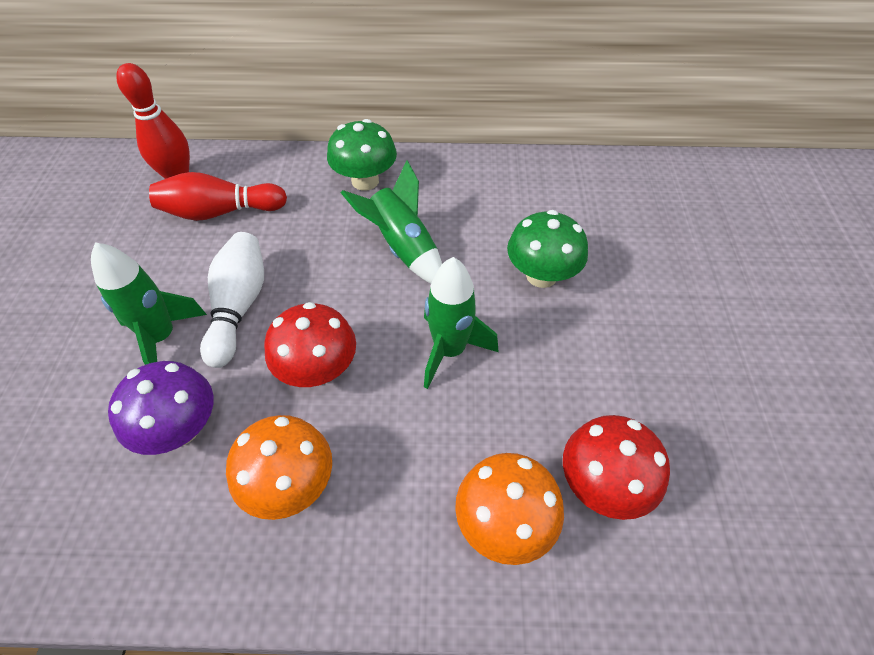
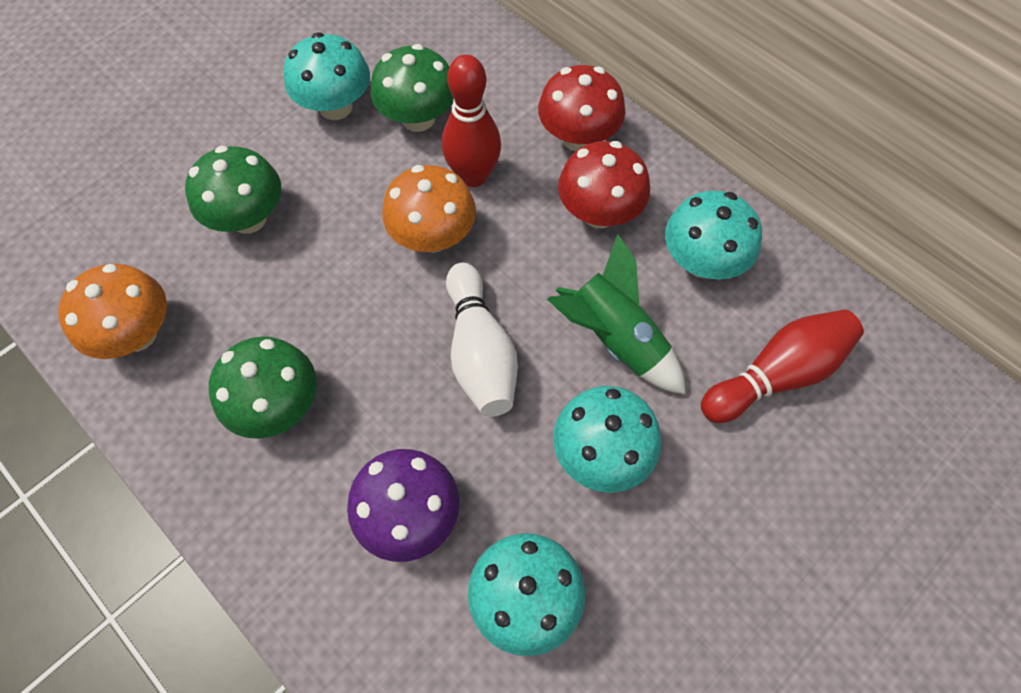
green mushroom: [327,119,397,191] [507,210,588,288] = 2 -> [185,146,281,234] [209,336,317,439] [371,44,454,132] = 3
green rocket: [91,242,207,365] [341,160,442,283] [424,257,499,389] = 3 -> [547,234,686,395] = 1
turquoise mushroom: none = 0 -> [284,32,370,120] [468,533,585,656] [553,386,661,493] [665,191,762,280] = 4

